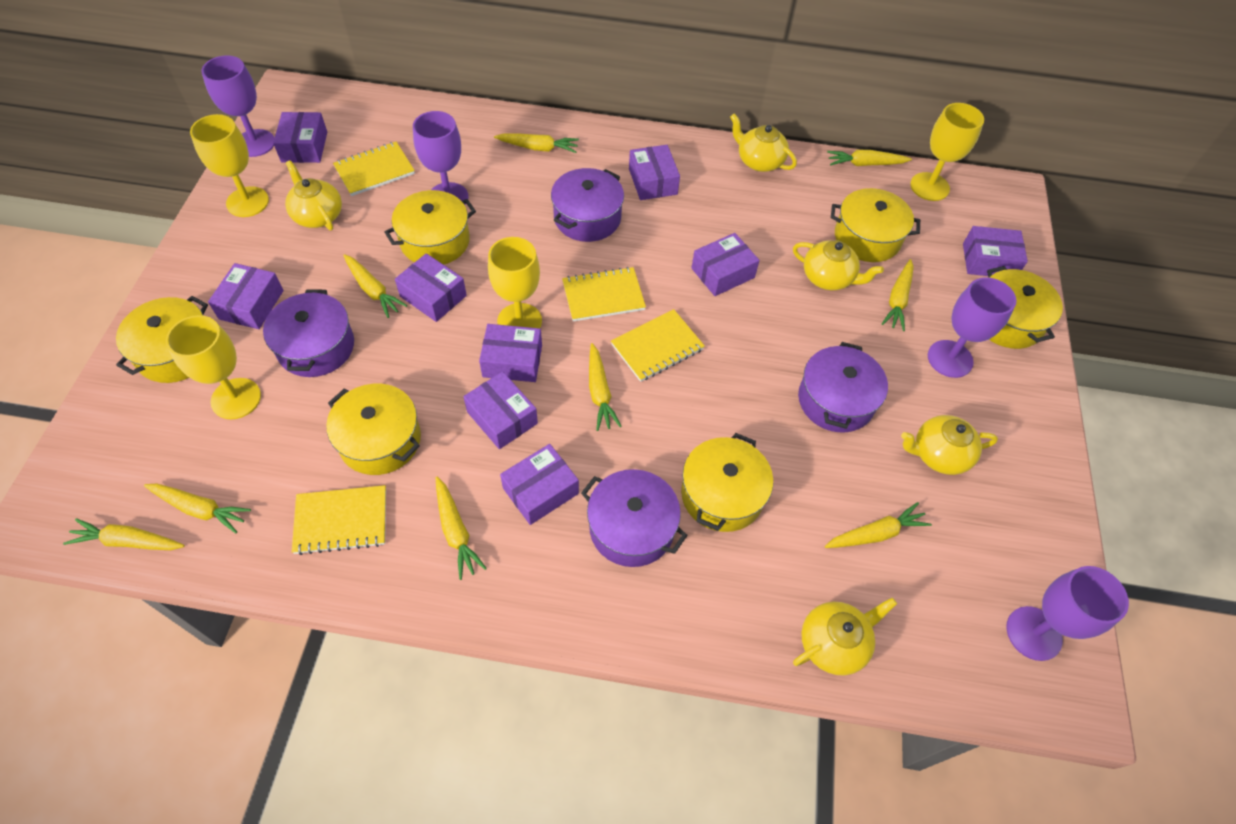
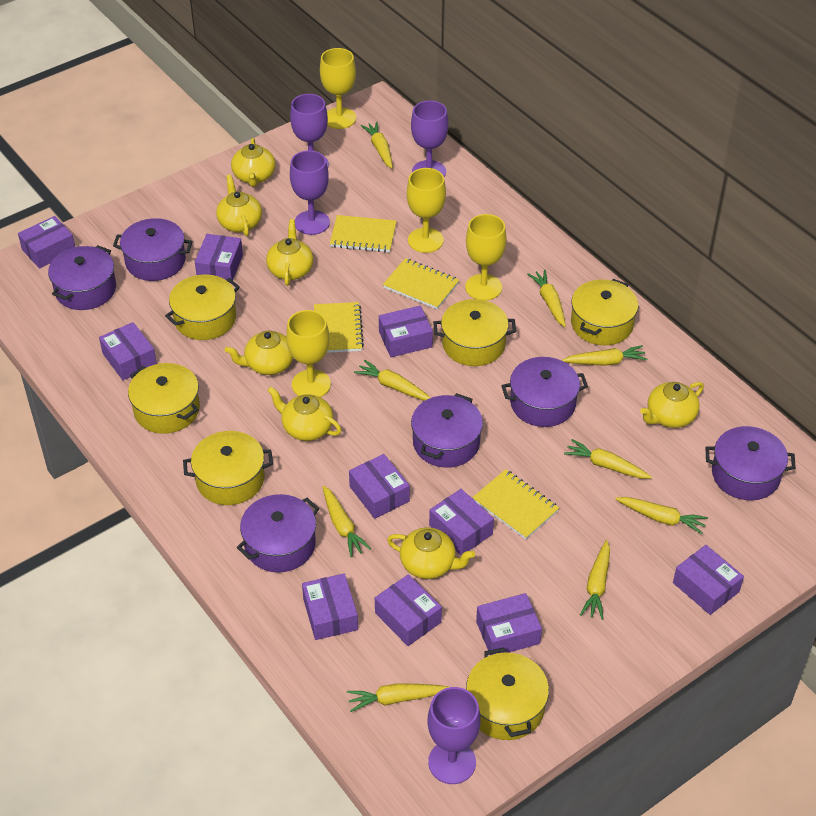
purple box: [208,263,284,329] [273,112,327,163] [395,253,467,322] [463,371,538,449] [479,324,542,382] [500,444,579,525] [629,145,680,200] [692,233,760,296] [963,226,1028,276] = 9 -> [18,216,75,269] [99,322,157,380] [195,234,243,283] [302,573,358,640] [349,454,410,519] [375,574,442,646] [379,306,433,357] [429,489,494,555] [476,593,542,655] [673,545,744,615] = 10
purple pot: [263,289,354,377] [551,168,624,242] [581,469,688,567] [798,342,888,432] = 4 -> [48,245,116,310] [113,218,193,281] [237,494,320,573] [411,393,483,468] [501,357,588,427] [706,426,796,500] = 6
yellow teapot: [285,160,342,231] [730,113,797,172] [793,240,884,290] [793,598,897,676] [901,415,998,475] = 5 -> [216,175,262,236] [225,331,293,375] [231,138,276,187] [266,219,313,286] [267,387,342,441] [387,527,475,579] [640,382,704,428] = 7

